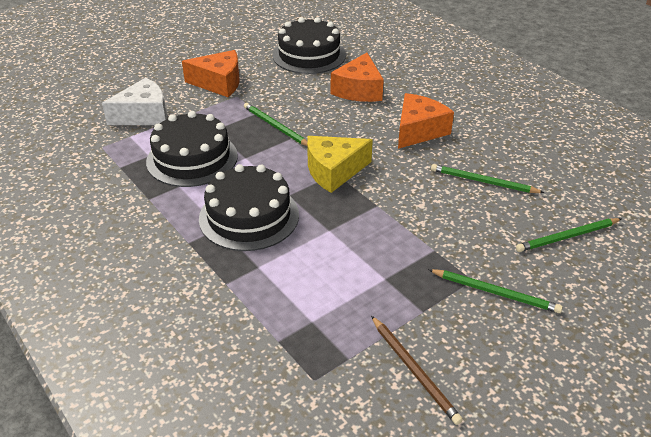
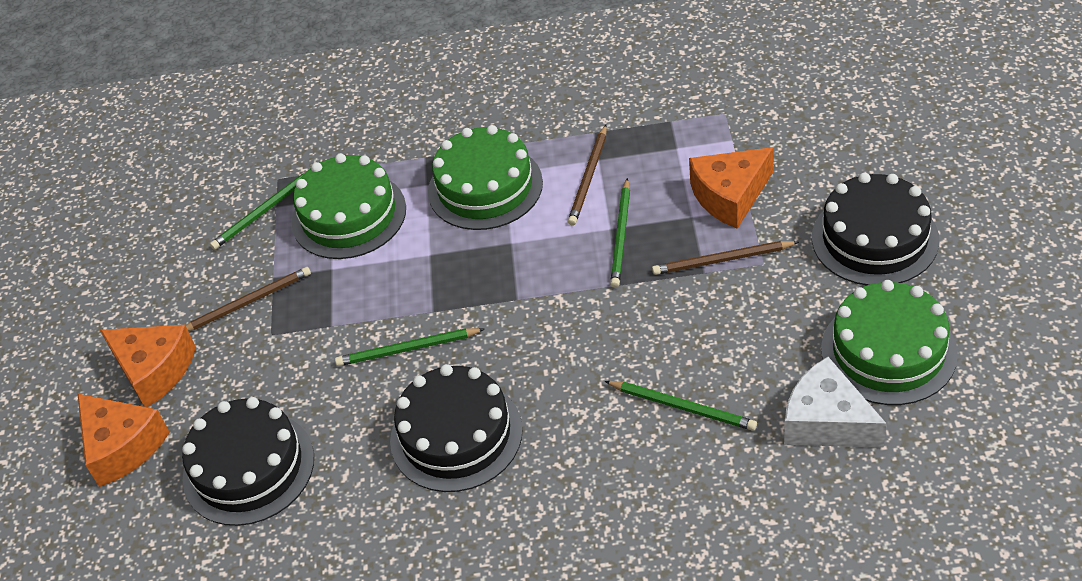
brown pencil: [371,316,463,425] = 1 -> [186,267,311,331] [568,125,607,226] [652,241,799,275] = 3
green cake: none = 0 -> [291,153,406,259] [428,125,543,230] [821,280,958,405] = 3
yellow cheese: [307,136,373,193] = 1 -> none = 0

